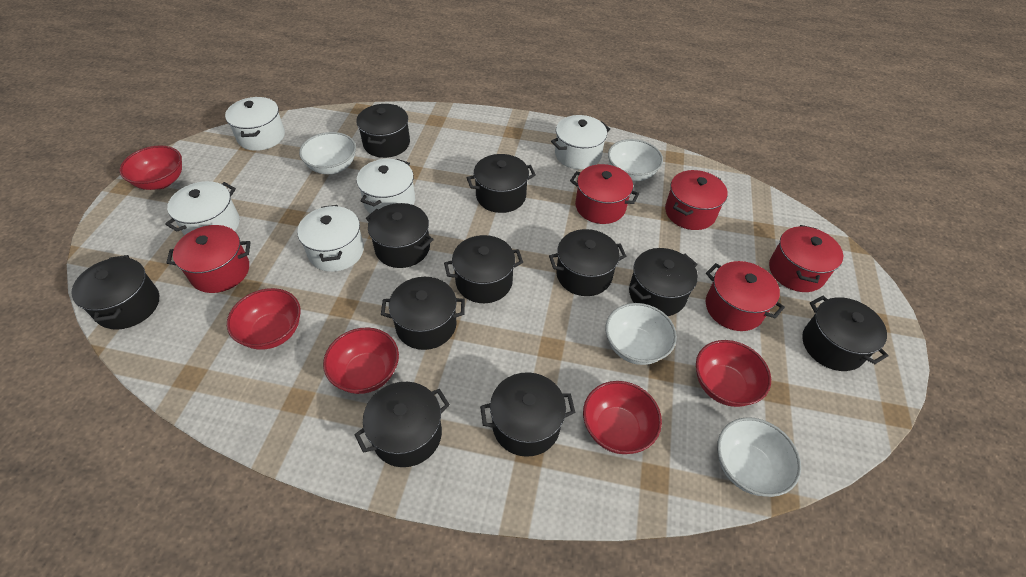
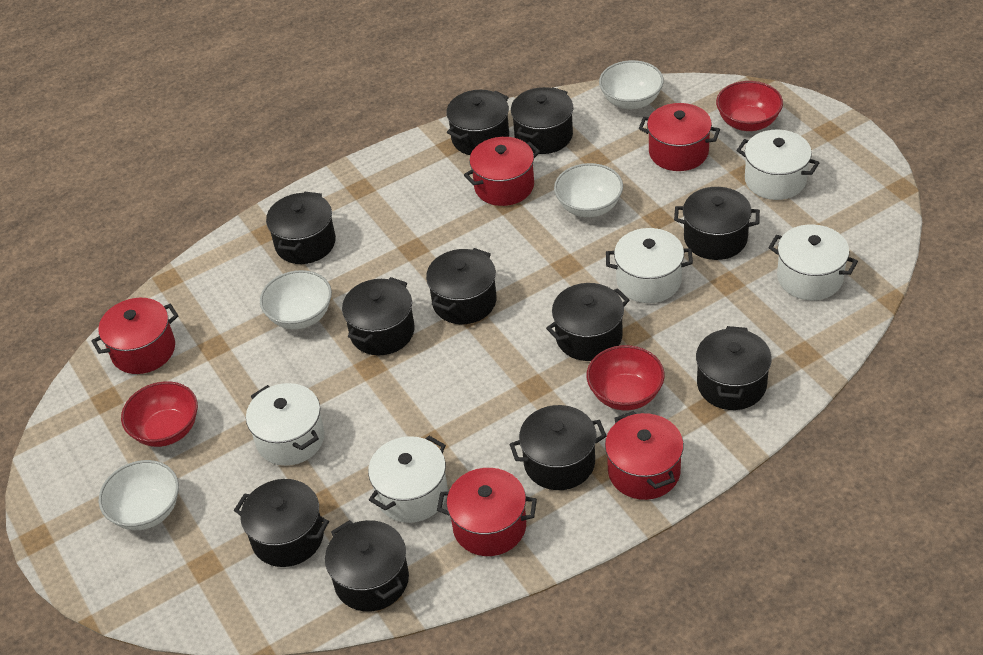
red bowl: [119,146,182,190] [227,288,301,350] [323,327,399,394] [583,381,662,454] [696,340,771,407] = 5 -> [121,381,198,447] [587,345,665,410] [716,81,783,131] = 3

